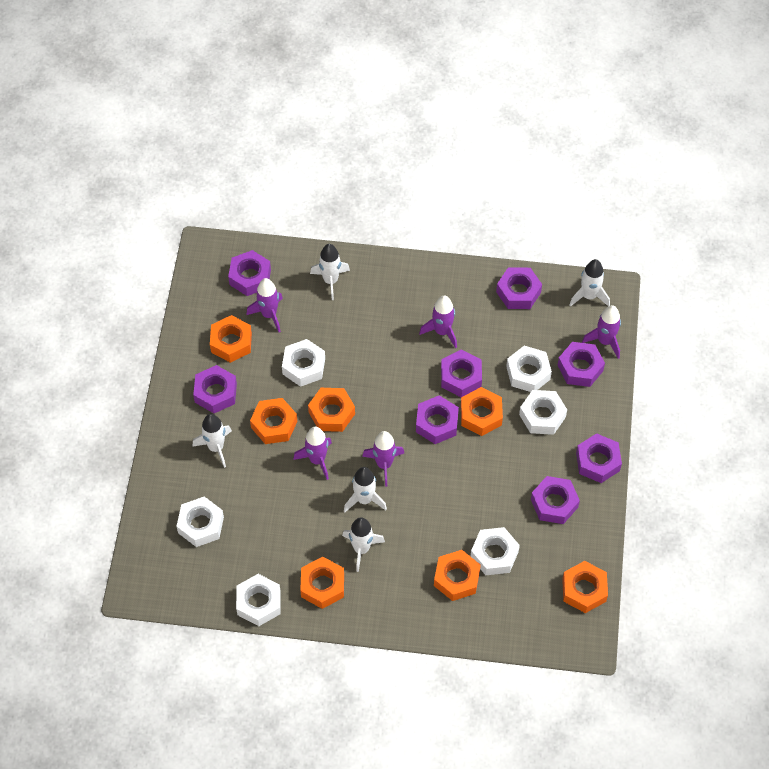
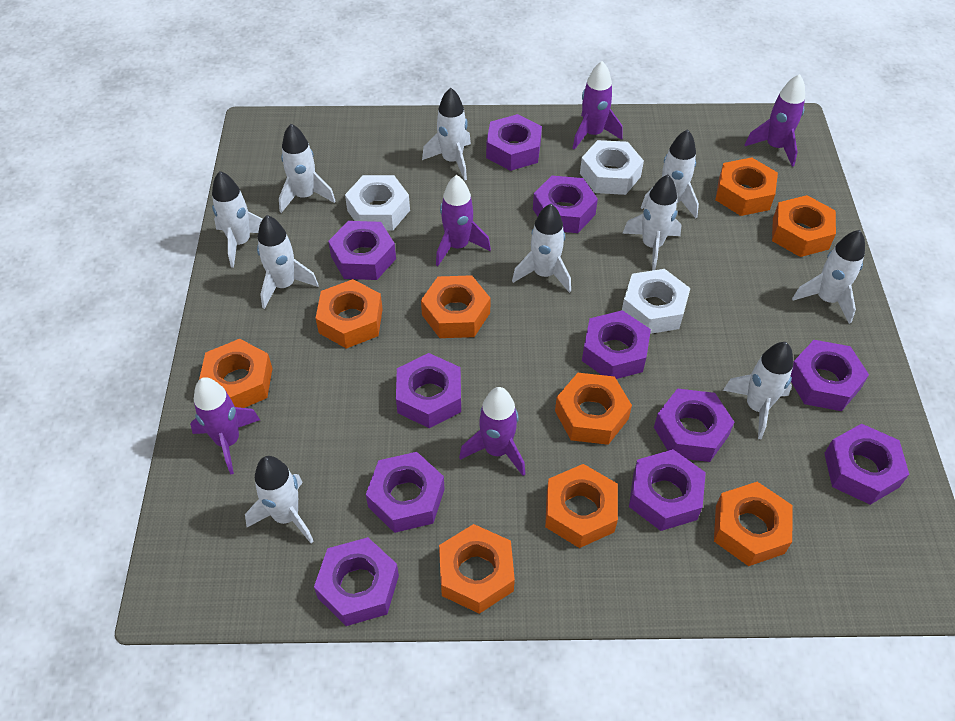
orange nut: [210,315,252,363] [250,398,297,444] [300,557,344,609] [308,388,355,432] [434,550,481,601] [461,387,503,436] [562,561,608,613] = 7 -> [199,339,273,408] [316,279,383,349] [421,275,491,338] [439,524,515,614] [545,464,618,548] [555,373,632,445] [714,482,792,566] [715,157,778,216] [772,195,836,257] = 9
purple nut: [193,365,237,413] [228,250,271,296] [416,395,459,444] [441,350,482,397] [496,267,542,309] [531,476,580,524] [558,342,605,387] [576,433,622,483] = 8 -> [314,537,399,626] [328,221,396,280] [366,452,445,533] [396,353,461,428] [486,114,542,171] [533,176,598,233] [582,310,651,379] [629,449,706,531] [654,389,735,462] [790,340,869,411] [824,424,909,505] = 11
white nut: [176,497,224,547] [236,574,281,626] [282,339,325,387] [470,527,520,575] [506,346,552,392] [519,390,567,435] = 6 -> [345,175,410,231] [580,140,644,195] [622,269,690,334] = 3
white rocket: [192,414,232,468] [310,244,350,300] [342,517,385,572] [344,467,387,512] [569,259,610,307] = 5 -> [212,171,262,268] [245,456,314,543] [257,215,319,309] [279,124,336,213] [422,88,471,181] [512,204,571,293] [622,175,682,271] [641,129,699,218] [723,342,793,439] [792,230,865,324] = 10

